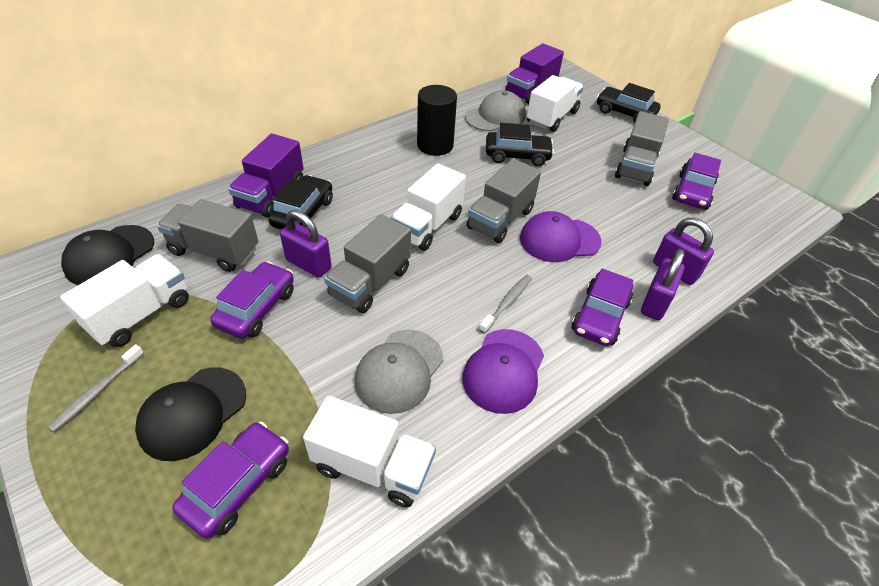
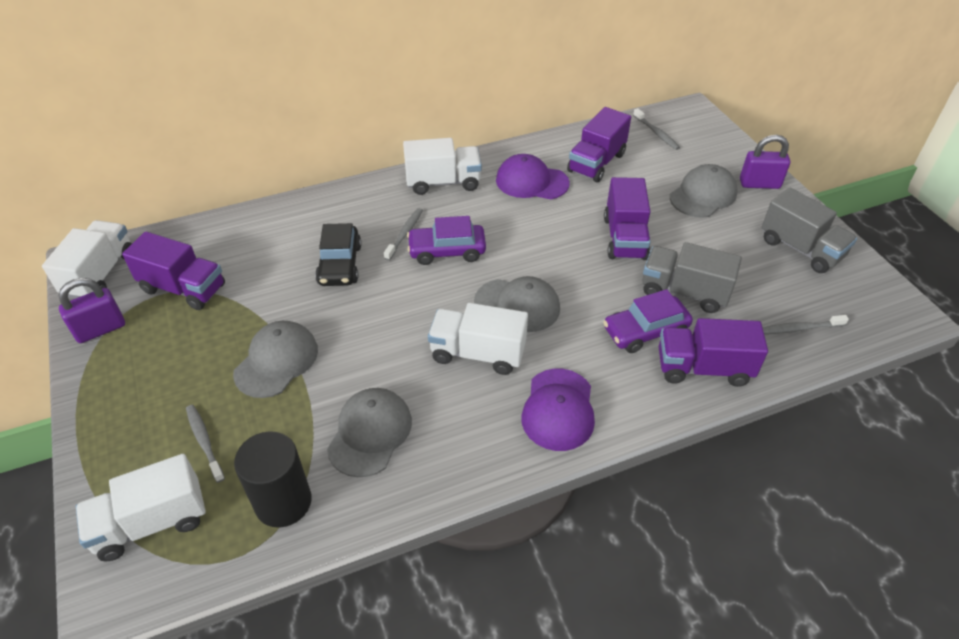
black cap: [61,225,154,285] [135,368,246,461] = 2 -> none = 0
black car: [268,175,333,230] [486,123,554,166] [597,83,661,123] = 3 -> [315,223,362,286] = 1
grey cap: [355,330,444,414] [465,90,526,132] = 2 -> [233,321,318,398] [327,388,412,477] [474,276,560,332] [670,164,738,218] = 4
grey toothbrush: [48,344,144,432] [479,275,532,333] = 2 -> [186,405,225,483] [384,208,423,261] [633,108,680,150] [763,315,849,334] = 4
grey truck: [157,199,258,272] [324,214,411,313] [467,158,541,243] [615,111,669,186] = 4 -> [642,242,742,313] [761,188,857,273] = 2
purple car: [172,422,289,538] [210,261,294,339] [571,269,634,346] [672,153,721,210] = 4 -> [407,216,486,265] [603,289,693,353] = 2
purple padlock: [280,210,332,277] [641,249,685,320] [653,218,714,285] = 3 -> [58,278,125,343] [740,135,790,189] = 2
purple truck: [228,134,304,217] [505,43,564,104] = 2 -> [122,232,225,310] [567,107,631,182] [604,177,650,260] [659,318,768,387] = 4

